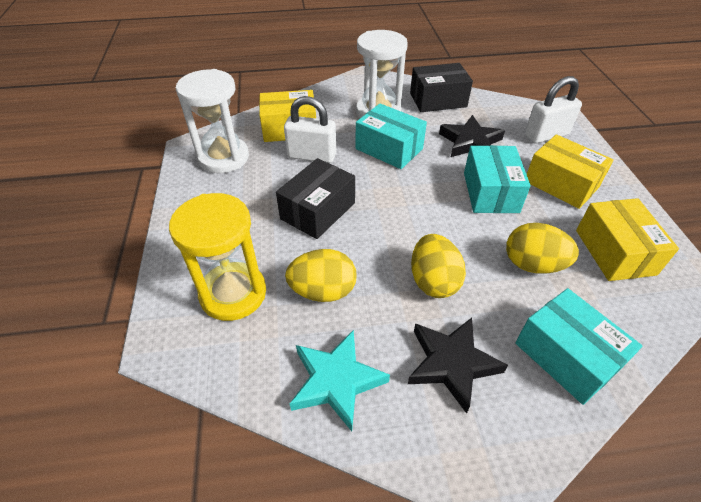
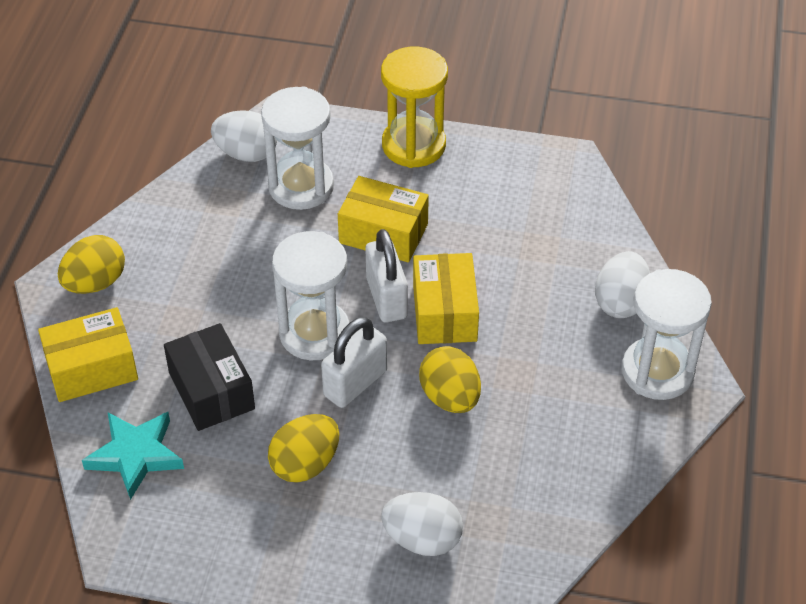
black box: [276,158,355,239] [410,63,473,112] = 2 -> [164,323,255,431] = 1
black star: [408,318,508,414] [439,115,505,157] = 2 -> none = 0
turquoise box: [355,104,427,169] [464,145,531,213] [515,288,642,405] = 3 -> none = 0
white egg: none = 0 -> [211,110,277,162] [381,492,463,556] [595,251,650,318] = 3
white hourglass: [176,69,249,173] [356,30,408,118] = 2 -> [261,86,334,210] [272,231,350,360] [622,269,712,400] = 3

